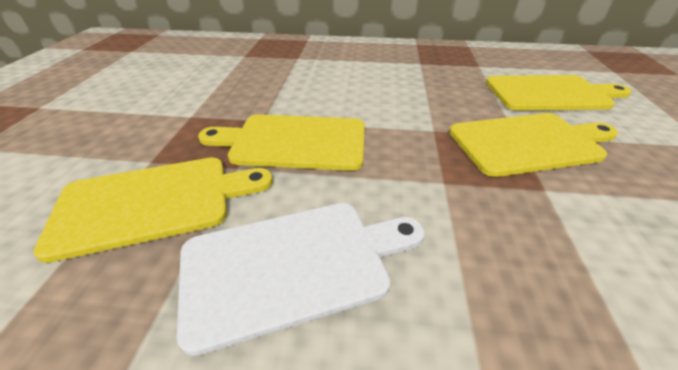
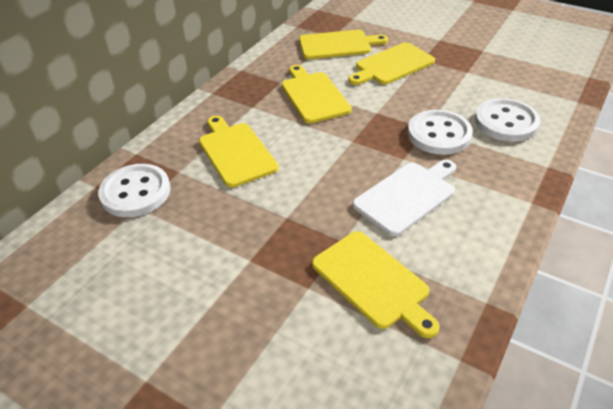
white button: none = 0 -> [98,164,171,217] [408,110,473,155] [475,98,540,142] = 3
yellow cutting board: [33,157,273,263] [198,114,365,171] [449,113,618,177] [486,75,631,111] = 4 -> [199,116,279,188] [281,65,352,124] [299,30,388,59] [312,231,440,338] [348,42,435,85] = 5

